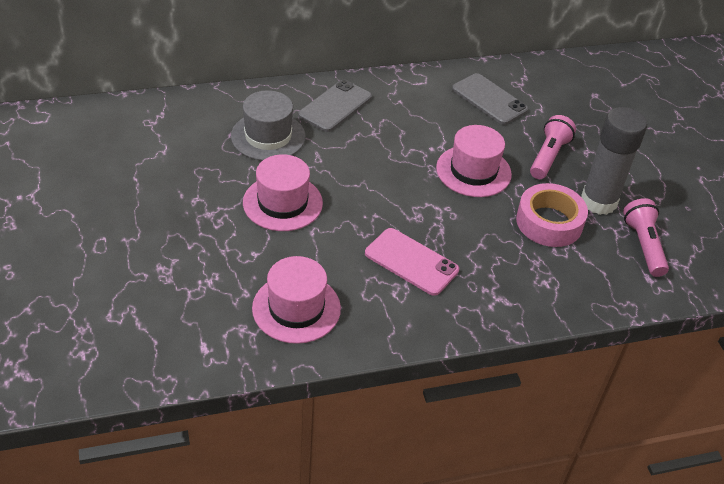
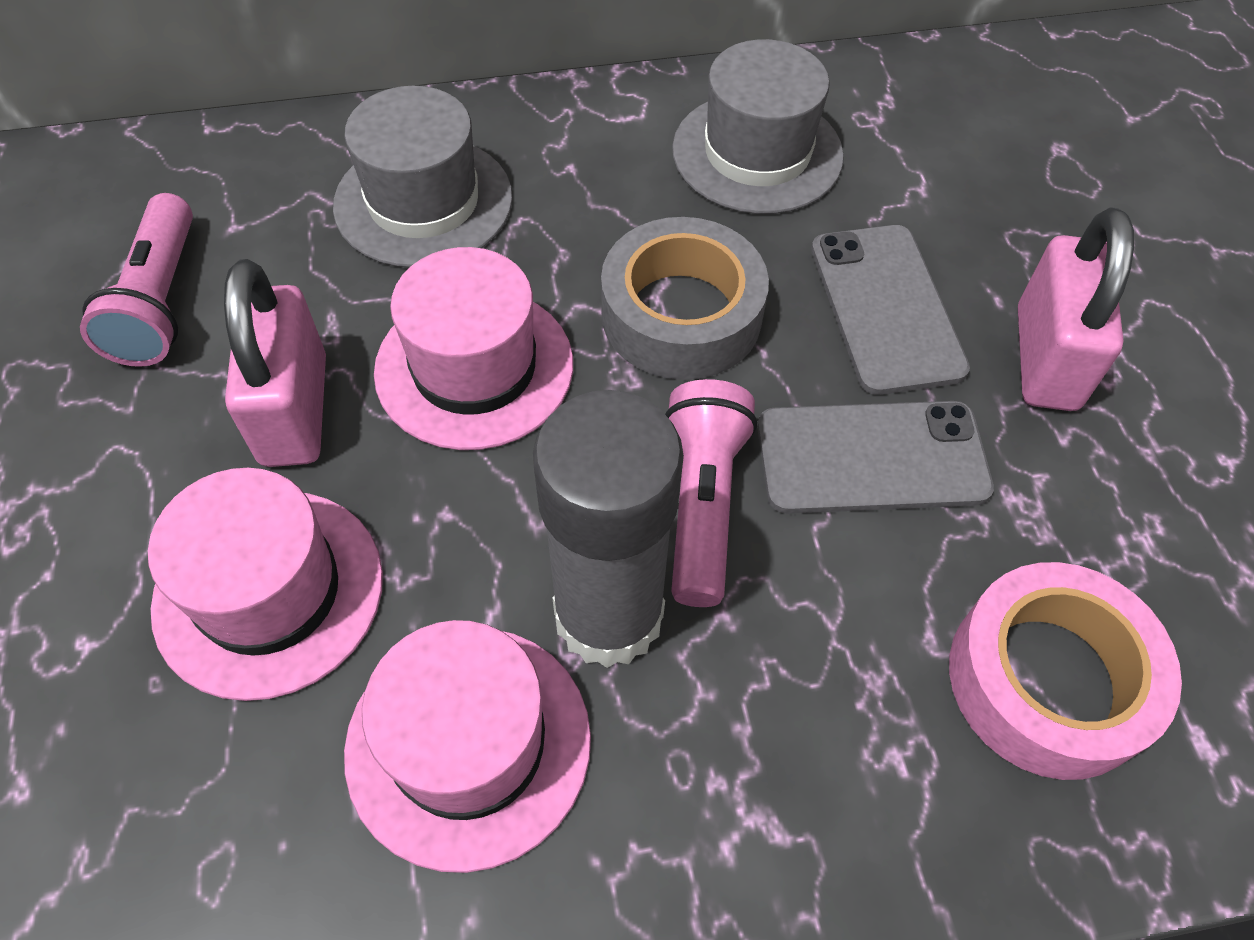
grey hat: [231,90,305,161] = 1 -> [333,86,513,267] [672,39,844,214] = 2
grey tape: none = 0 -> [601,217,769,380] = 1
pink padlock: none = 0 -> [224,259,326,467] [1018,207,1134,411] = 2
pink phone: [365,228,459,296] = 1 -> none = 0

